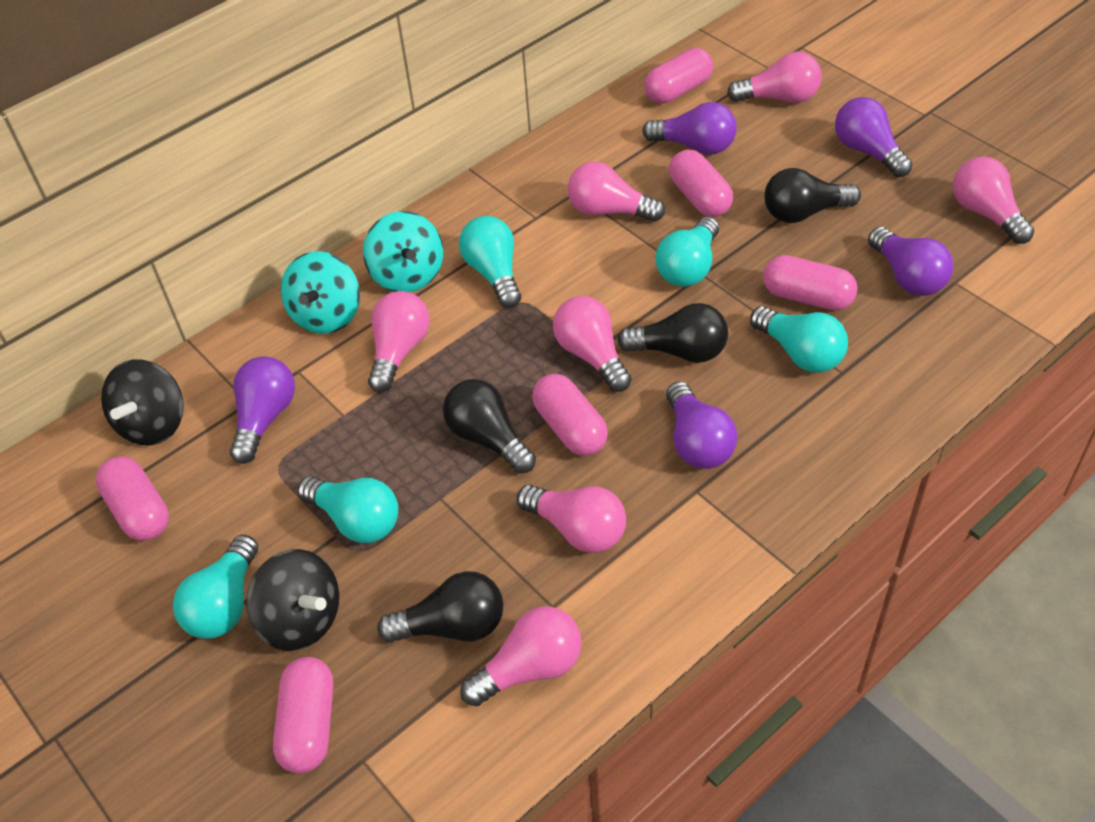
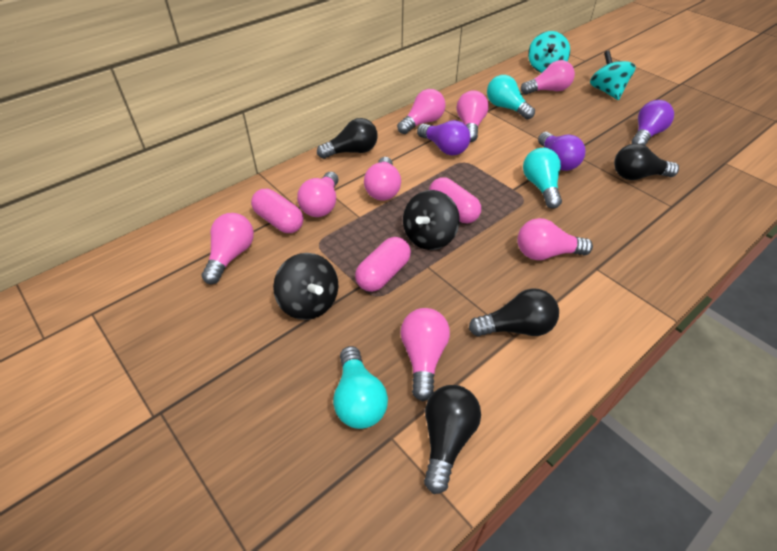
pink capsule: [96,456,169,541] [273,657,333,774] [532,374,608,456] [644,48,713,104] [669,149,733,217] [763,255,858,310] = 6 -> [251,189,303,233] [355,237,411,292] [429,177,481,223] = 3
pink light bulb: [368,291,430,393] [460,606,581,706] [517,484,626,553] [553,296,632,392] [568,162,665,222] [727,52,822,103] [953,157,1034,244] = 7 -> [201,213,254,284] [297,172,339,217] [364,157,401,201] [397,89,446,134] [400,308,450,401] [457,90,489,142] [517,218,593,260] [521,60,575,95] = 8
purple light bulb: [230,356,295,464] [642,102,737,155] [666,381,737,469] [835,97,913,177] [868,227,954,296] = 5 -> [417,120,470,156] [538,132,586,171] [632,100,674,146] = 3
turquoise light bulb: [173,535,258,639] [298,476,398,543] [459,216,521,308] [656,217,719,287] [750,306,848,373] = 5 -> [333,346,388,429] [487,75,535,120] [523,148,562,209] = 3

